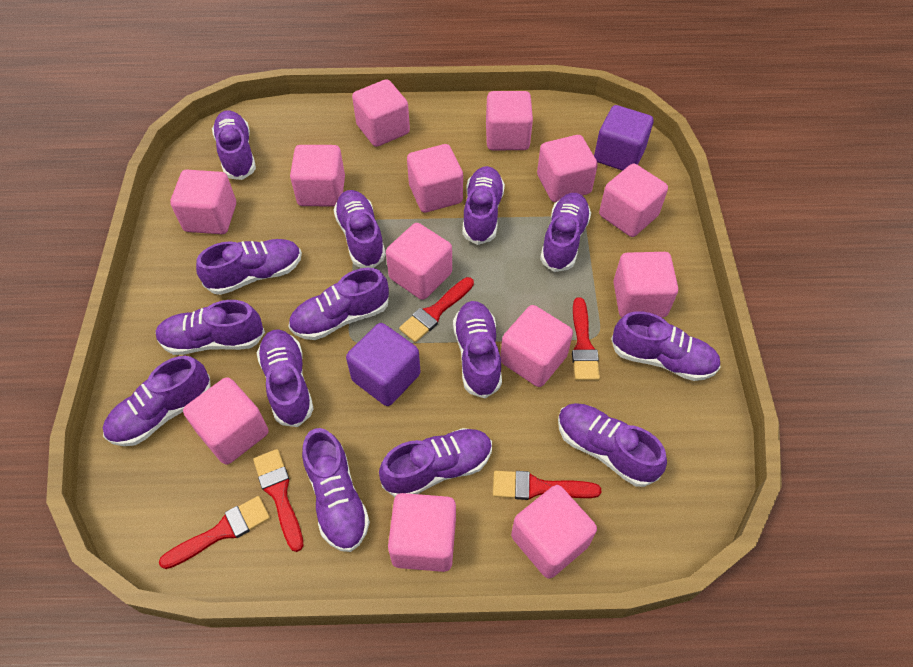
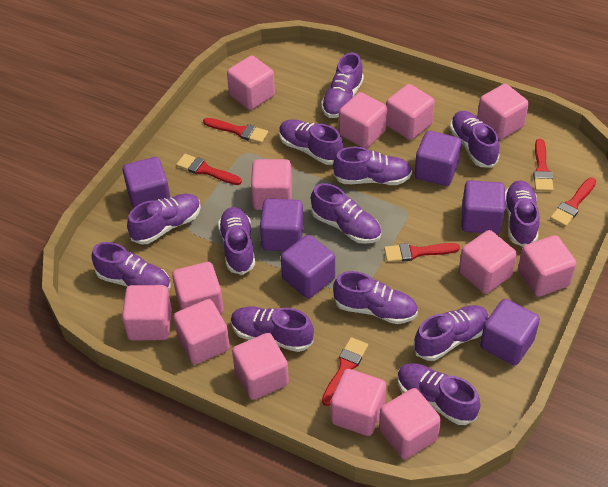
purple cube: [346,323,421,406] [594,105,653,171] = 2 -> [123,157,170,208] [260,199,304,251] [281,235,335,298] [415,131,461,186] [461,180,505,234] [480,299,540,366] = 6
purple shoe: [103,356,211,446] [155,300,265,355] [196,239,302,295] [212,110,256,180] [257,329,313,427] [288,268,389,340] [302,428,370,552] [333,190,386,268] [379,428,492,497] [453,301,502,398] [463,166,505,245] [540,193,591,272] [558,403,667,487] [611,311,721,381] = 14 -> [92,242,171,291] [127,194,201,245] [218,207,255,275] [231,307,314,352] [279,119,343,165] [311,183,381,244] [321,53,364,118] [333,146,412,185] [333,271,418,324] [397,363,480,425] [414,305,489,361] [450,111,500,168] [505,180,540,247] = 13
red brush: [159,496,270,569] [253,449,303,552] [399,277,474,342] [493,471,601,500] [572,297,600,380] = 5 -> [176,154,242,185] [203,118,268,143] [322,337,368,406] [384,243,460,262] [533,139,553,192] [550,178,596,227] = 6

